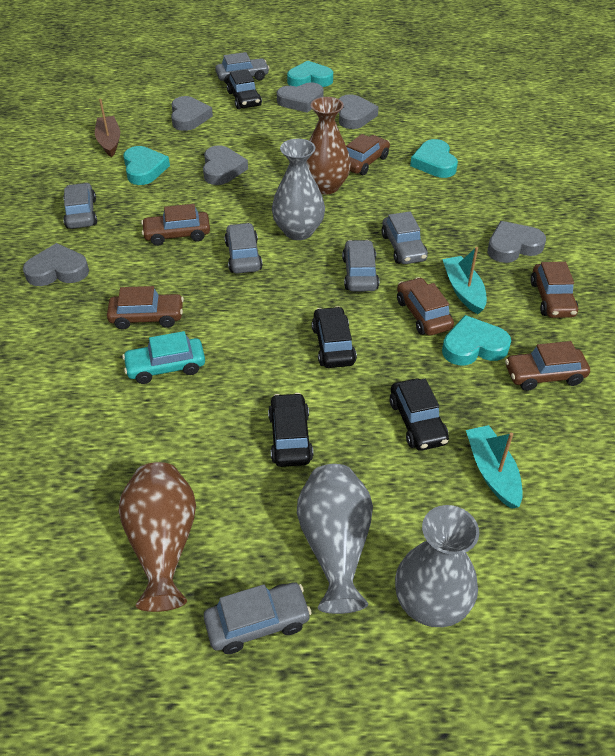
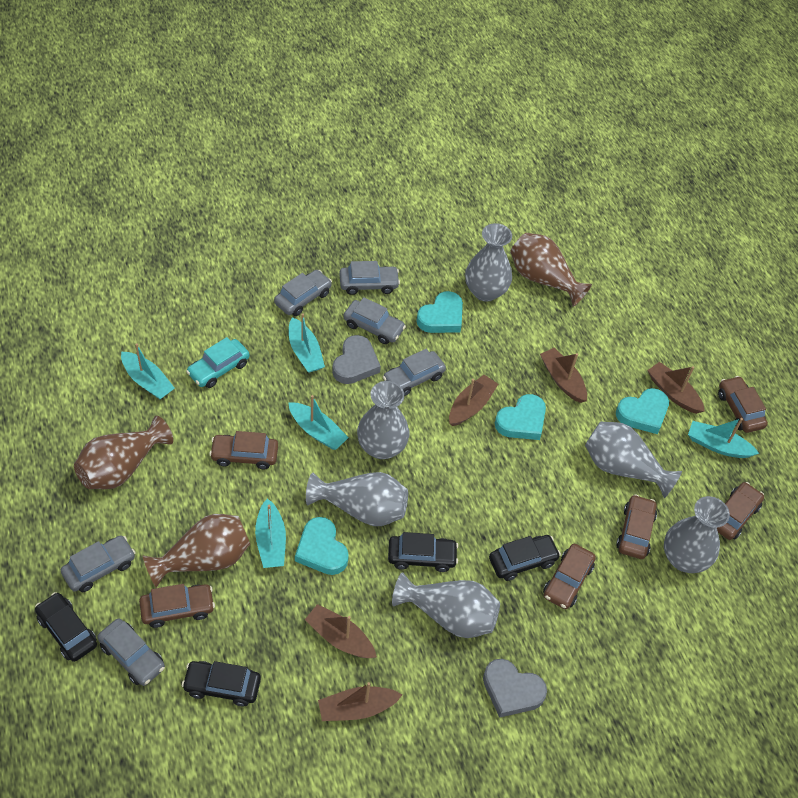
brown boat: [95,99,120,157] = 1 -> [305,604,377,658] [318,682,403,721] [449,375,498,426] [540,348,587,403] [647,362,705,414] = 5
brown vase: [118,462,196,612] [306,97,351,195] = 2 -> [74,416,173,489] [143,514,250,588] [510,233,592,307] = 3
grey heart: [23,243,89,286] [171,96,213,131] [203,145,248,185] [277,83,324,113] [339,94,379,129] [487,221,546,263] = 6 -> [332,335,381,384] [483,659,547,718] = 2
grey vase: [272,139,325,240] [297,464,373,614] [395,505,479,627] = 3 -> [306,472,408,526] [357,381,409,459] [392,572,500,638] [465,223,512,302] [585,421,682,498] [664,496,730,573] = 6
turquoise boat: [442,247,487,314] [466,425,523,509] = 2 -> [121,343,175,399] [255,498,286,568] [288,395,349,450] [289,313,325,373] [688,418,759,458] = 5

